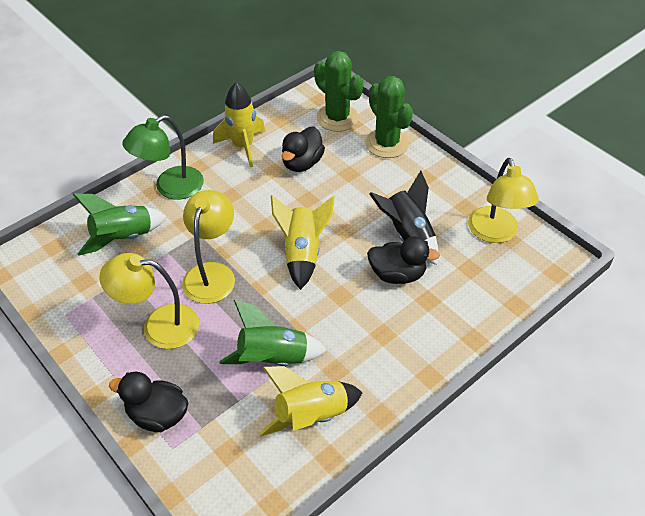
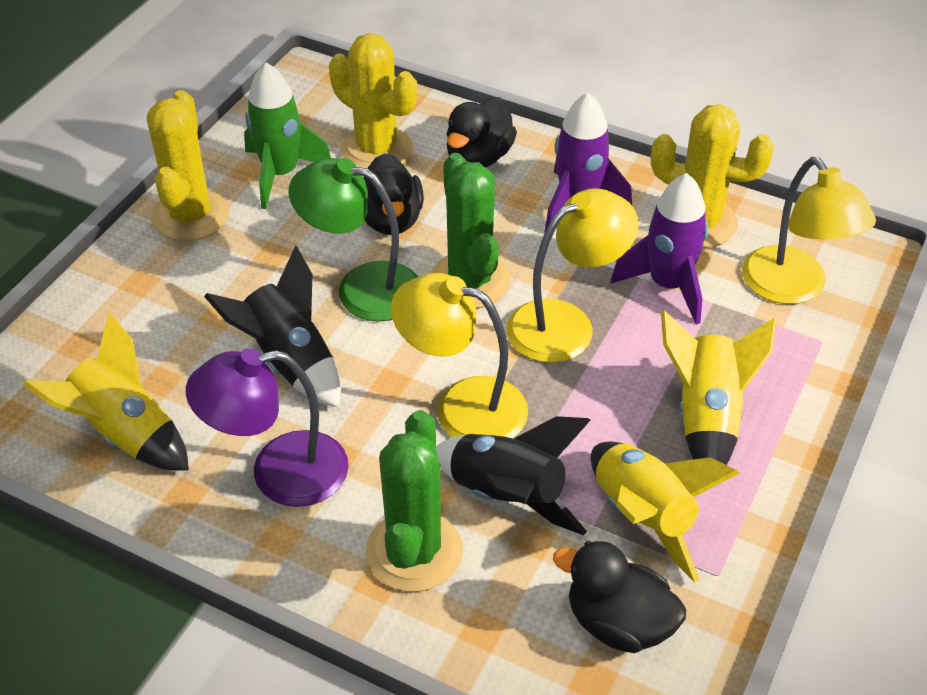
black rocket: [369,171,439,265] = 1 -> [204,245,341,408] [436,416,591,535] = 2
green rocket: [73,193,167,256] [220,300,327,366] = 2 -> [244,62,331,209] = 1
purple lamp: none = 0 -> [186,348,349,507] = 1
purple rocket: none = 0 -> [544,92,632,233] [610,173,708,325] = 2
yellow cactus: none = 0 -> [147,90,229,242] [329,33,417,169] [651,104,774,248] = 3

